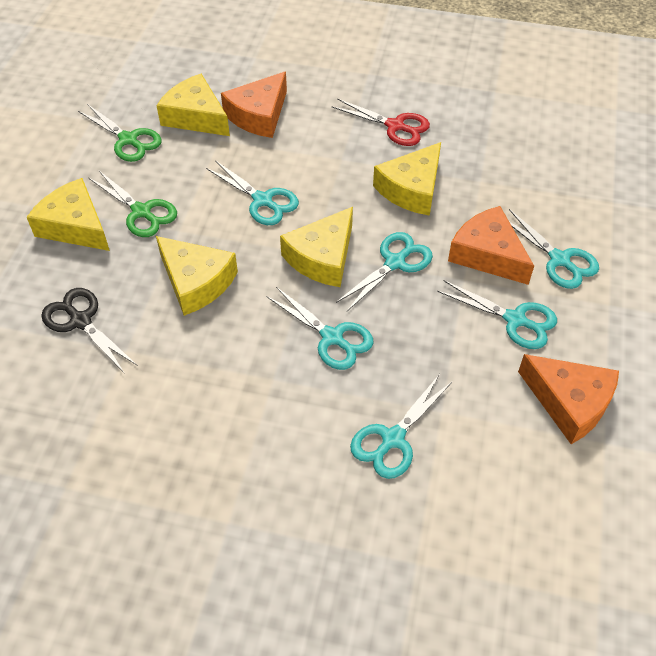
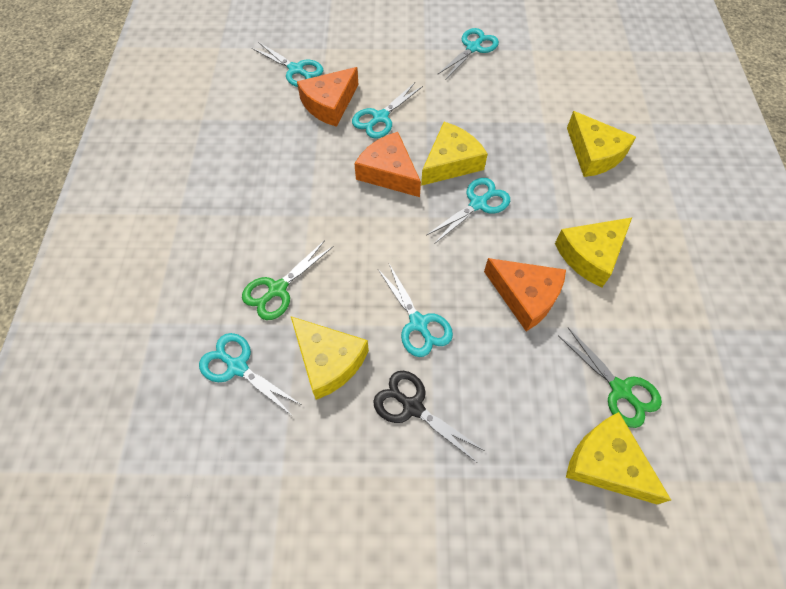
red scissors: [332,99,430,146] = 1 -> none = 0

